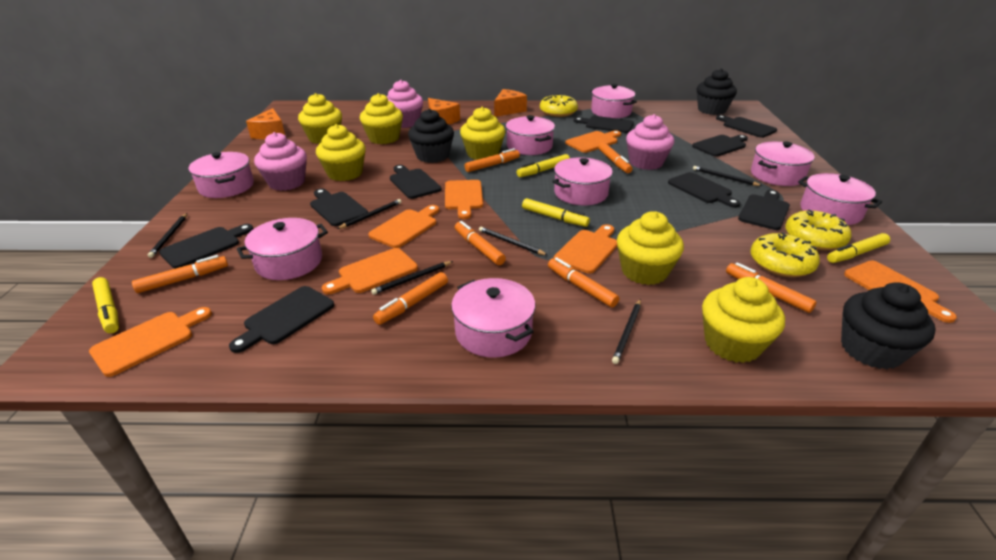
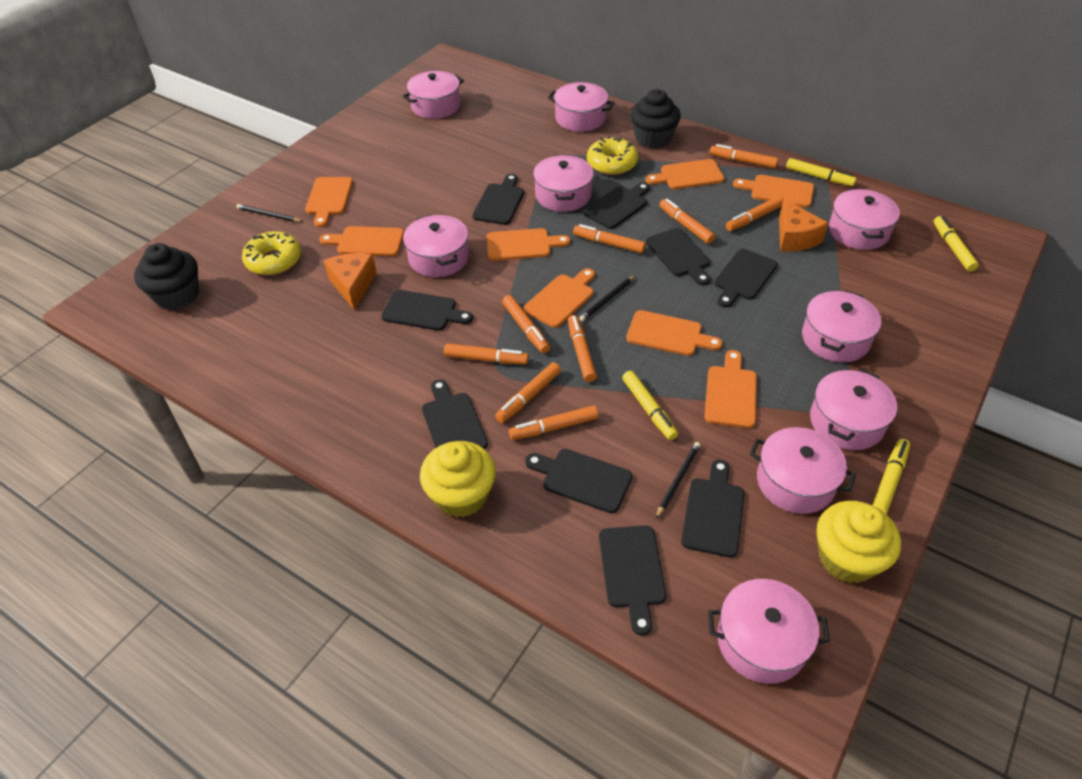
black cupcake: [408,109,454,163] [697,69,737,115] [841,282,936,369] = 3 -> [134,243,199,310] [630,89,681,148] = 2
black pencil: [148,213,187,258] [337,199,401,229] [371,261,453,295] [479,226,548,255] [612,299,641,364] [693,166,762,186] = 6 -> [236,204,303,222] [579,275,635,321] [656,442,701,519] = 3
orange cheese: [246,108,285,139] [428,98,460,125] [494,89,527,117] = 3 -> [323,253,377,310] [779,199,828,252] = 2
orange cutting board: [89,307,212,377] [322,248,418,294] [368,205,439,248] [445,180,483,219] [554,224,618,274] [565,130,621,153] [844,260,957,323] = 7 -> [305,177,353,227] [320,226,404,256] [486,228,570,261] [524,268,595,328] [626,310,723,356] [645,159,725,189] [705,350,757,428] [733,175,814,208] = 8
orange marker: [132,255,228,293] [373,272,448,325] [455,221,506,265] [464,148,520,172] [548,257,619,307] [598,142,632,173] [726,262,817,313] = 7 -> [444,343,529,365] [495,362,561,423] [502,295,550,353] [509,405,598,440] [568,315,597,382] [573,224,646,253] [659,199,715,244] [710,144,778,168] [726,196,784,231] = 9
pink cupcake: [254,132,307,191] [386,80,423,128] [626,114,674,170] = 3 -> none = 0
pink pot: [188,152,254,198] [237,218,328,280] [451,278,535,358] [506,115,555,155] [552,157,613,205] [591,84,637,118] [751,141,815,186] [798,173,882,225] = 8 -> [403,71,464,119] [403,215,469,277] [533,155,594,212] [548,82,614,132] [708,579,830,684] [750,427,856,514] [802,290,881,362] [810,369,897,450] [829,189,900,250] = 9
yellow cupcake: [298,93,342,144] [316,124,366,181] [360,93,403,144] [460,107,505,160] [617,211,684,285] [702,277,785,363] = 6 -> [420,441,496,518] [817,501,901,583] = 2
yellow donut: [540,94,578,117] [750,232,820,277] [785,209,852,250] = 3 -> [242,231,301,275] [587,136,638,175] = 2

